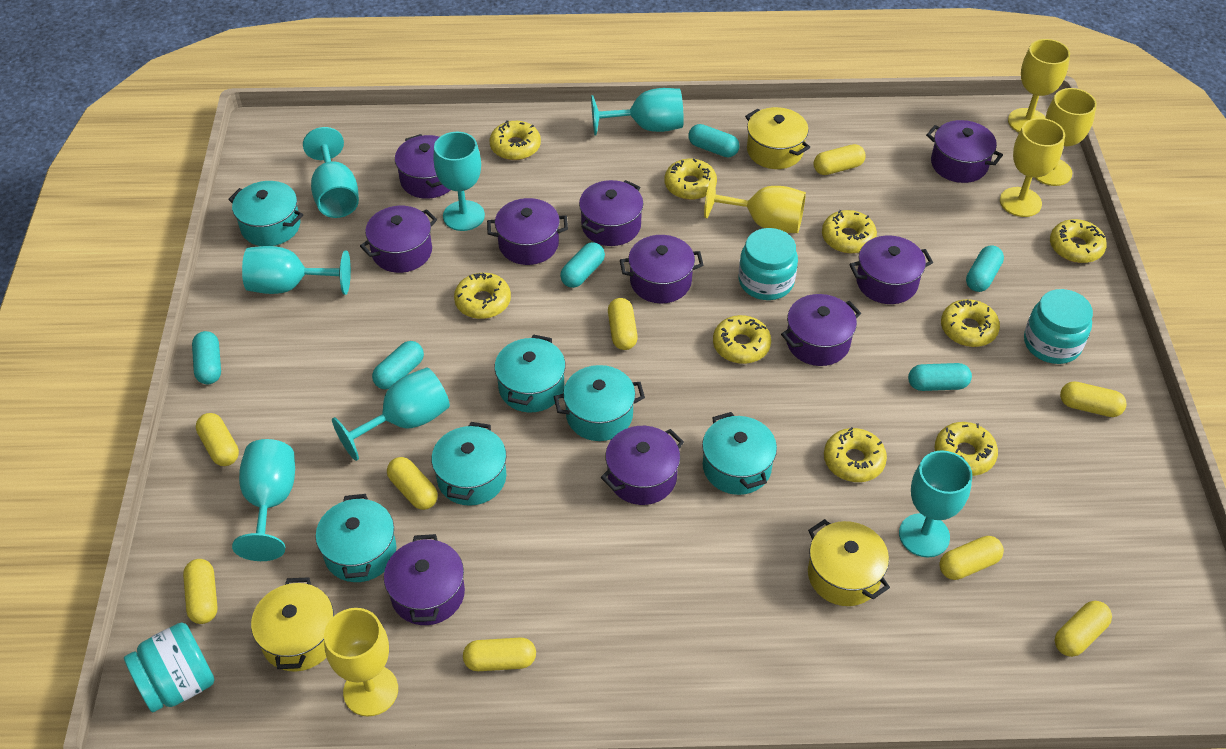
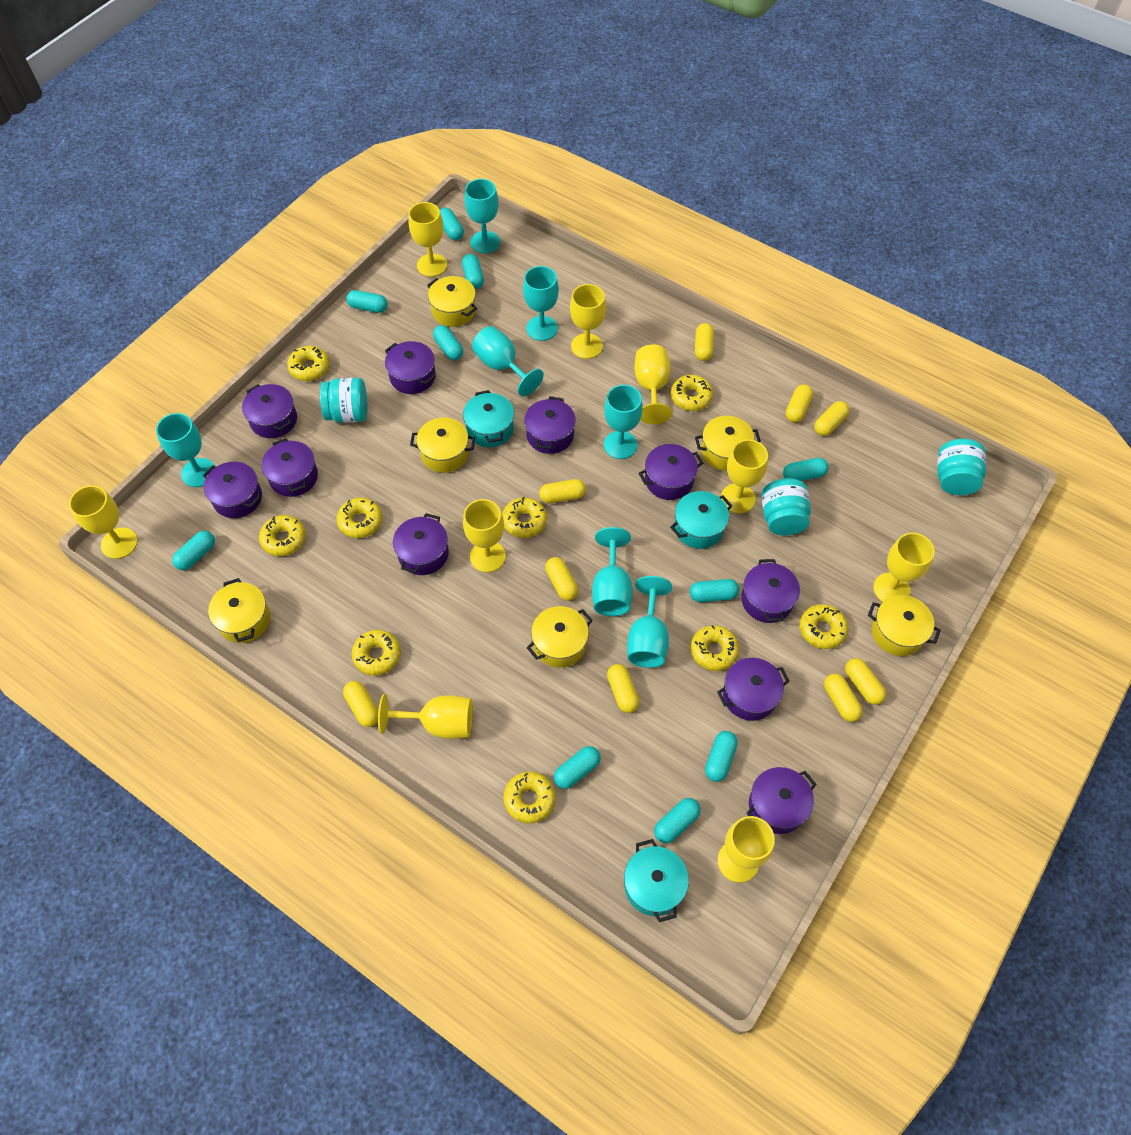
turquoise capsule: [192,331,221,385] [372,341,424,389] [560,242,605,288] [689,124,739,157] [908,363,972,391] [966,245,1004,292] = 6 -> [172,531,215,570] [346,290,388,313] [433,325,463,360] [440,208,464,240] [462,254,484,289] [554,746,601,789] [654,798,700,843] [690,579,739,602] [705,731,738,782] [783,458,829,481] = 10
turquoise pot: [228,181,303,246] [316,494,396,582] [431,422,507,506] [494,334,566,412] [554,365,645,441] [702,412,777,495] = 6 -> [463,390,514,447] [624,839,689,922] [670,491,732,549] = 3
yellow goblet: [324,608,398,717] [704,176,806,233] [1000,118,1065,217] [1008,39,1070,132] [1034,88,1097,186] = 5 -> [69,485,138,559] [378,694,473,739] [408,202,447,277] [463,499,506,572] [570,284,606,359] [634,345,672,424] [717,816,775,883] [721,439,768,513] [873,533,935,602] = 9
yellow pot: [251,577,334,672] [745,107,810,169] [808,519,890,606] = 3 -> [208,578,271,643] [410,418,476,473] [427,276,477,327] [527,606,593,668] [695,416,761,471] [868,595,941,656] = 6

